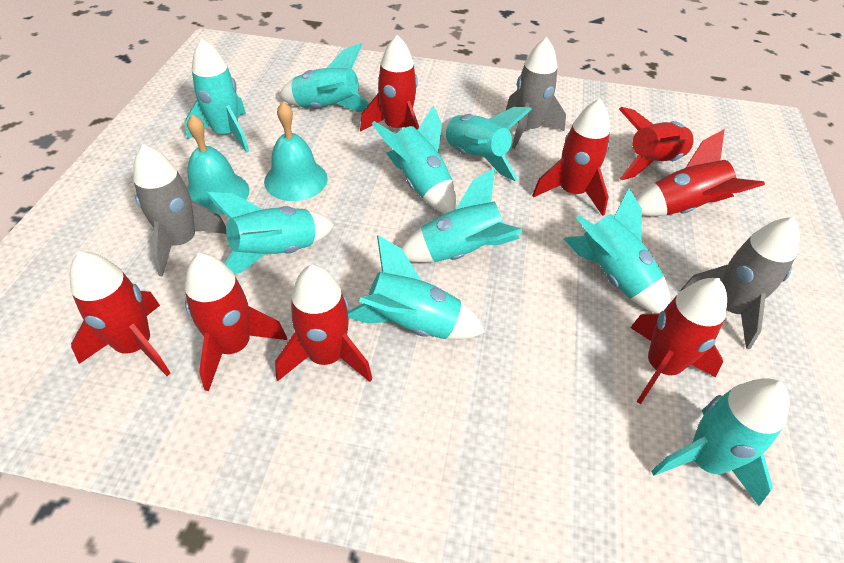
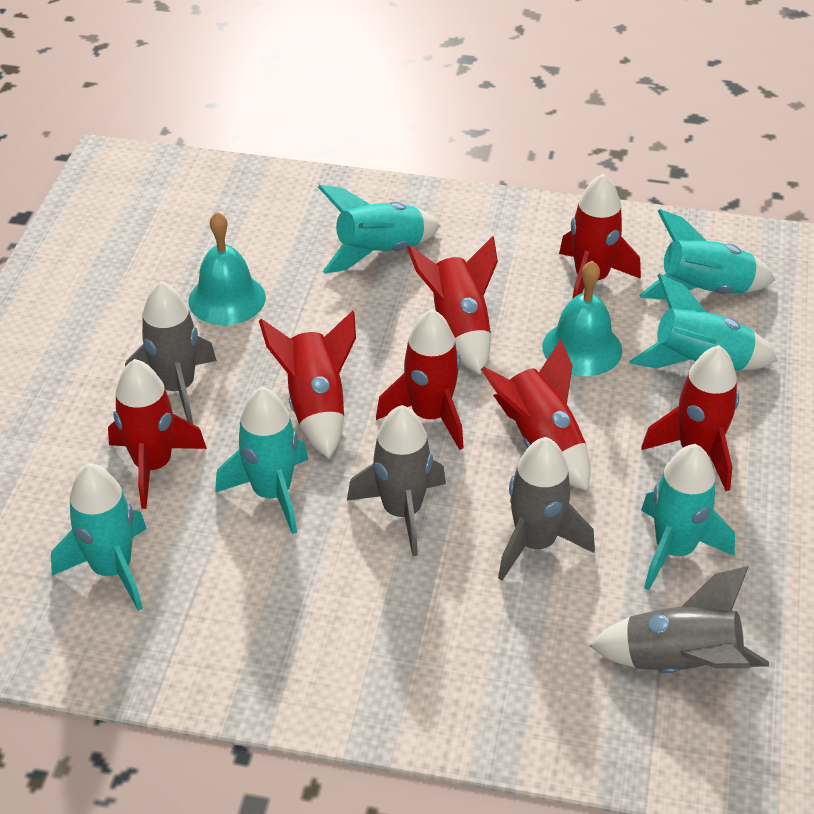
grey rocket: [133,144,226,277] [506,37,566,149] [681,217,800,349] = 3 -> [125,281,217,424] [347,405,446,556] [498,437,595,581] [590,566,769,673] = 4
red rocket: [70,251,171,376] [185,253,287,391] [275,265,372,382] [360,35,419,132] [532,99,610,216] [619,107,695,180] [630,278,727,404] [636,129,765,216] = 8 -> [108,359,207,509] [259,310,356,458] [376,309,464,450] [407,236,498,375] [481,339,591,491] [559,174,641,299] [641,345,739,491] = 7
turquoise rocket: [185,39,249,153] [206,192,335,274] [278,43,370,112] [347,235,485,339] [372,105,456,214] [402,168,522,262] [441,107,532,182] [564,188,671,314] [651,378,790,506] = 9 -> [51,464,147,611] [215,387,308,534] [318,185,440,274] [629,274,778,371] [639,209,775,300] [641,444,735,590] = 6

